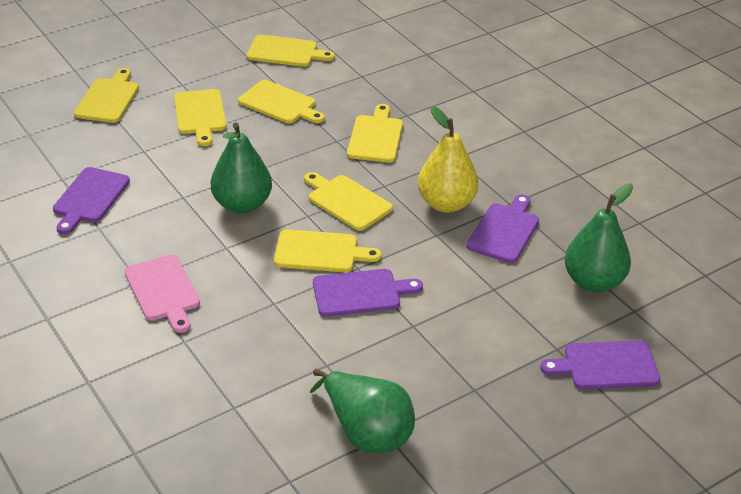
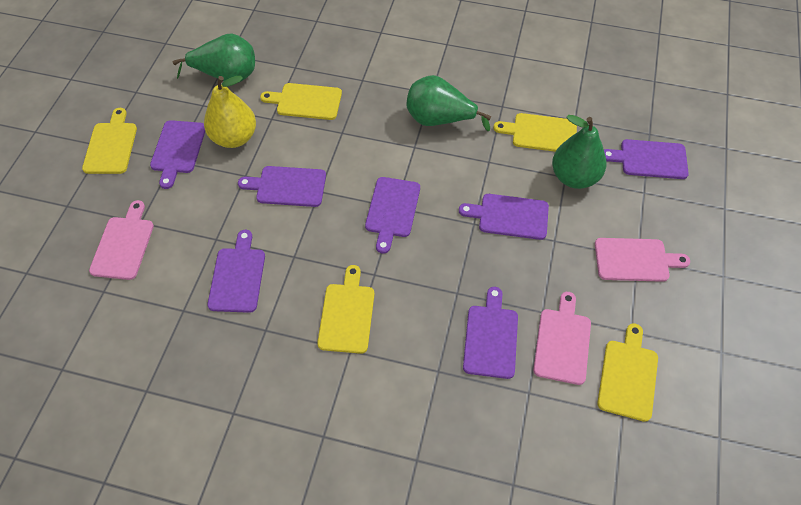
pink cutting board: [124,255,200,333] = 1 -> [89,200,154,280] [533,292,591,385] [595,238,690,282] = 3
purple cutting board: [53,167,130,234] [313,269,423,317] [466,194,539,263] [540,340,660,389] = 4 -> [150,120,205,189] [207,230,265,313] [238,166,326,207] [365,177,420,253] [459,194,549,240] [463,287,518,379] [604,139,689,179] = 7
yellow cutting board: [74,68,139,123] [174,89,227,146] [238,80,325,123] [247,35,335,67] [274,229,382,272] [304,172,393,231] [347,104,403,163] = 7 -> [82,108,137,174] [260,83,342,120] [317,265,375,354] [493,113,577,152] [597,323,658,422] = 5

